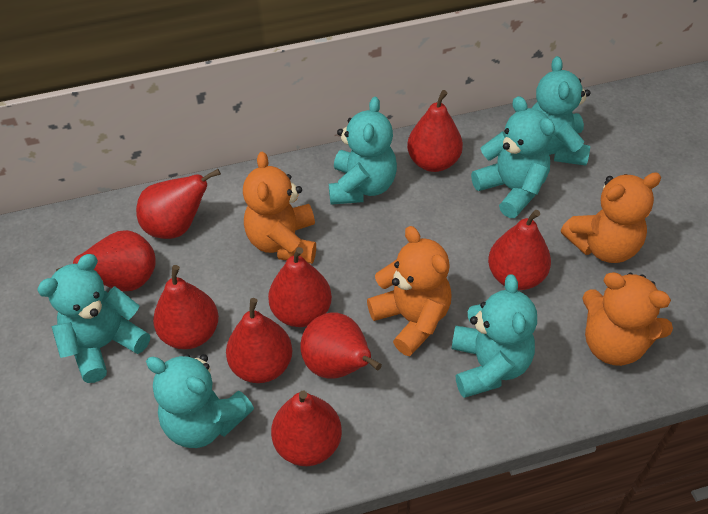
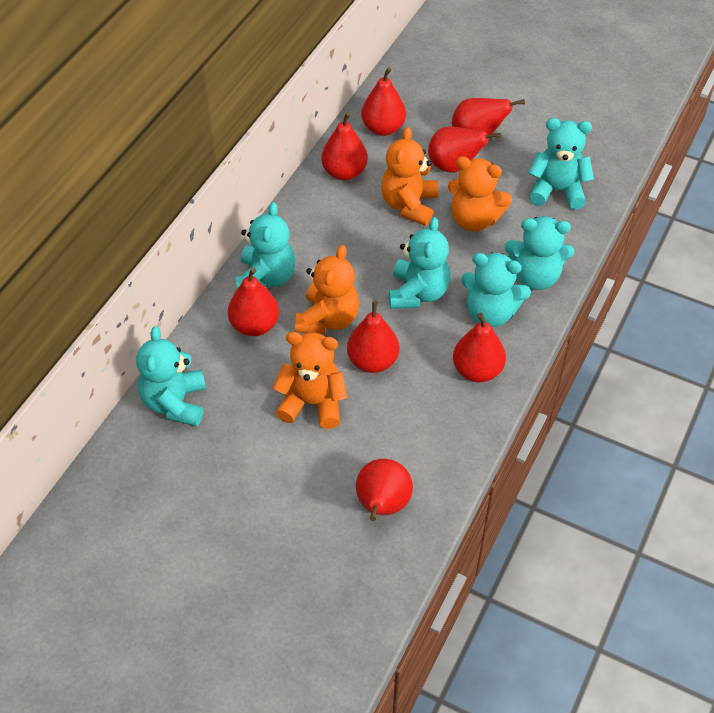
red pear: [56,230,156,291] [136,169,221,239] [153,265,219,349] [226,298,292,383] [268,247,332,327] [271,390,342,466] [301,312,382,379] [407,90,463,172] [488,210,551,290] = 9 -> [228,268,279,336] [321,112,368,180] [347,301,399,373] [356,459,413,521] [361,67,406,136] [428,126,501,173] [452,98,525,135] [453,313,506,382] = 8

